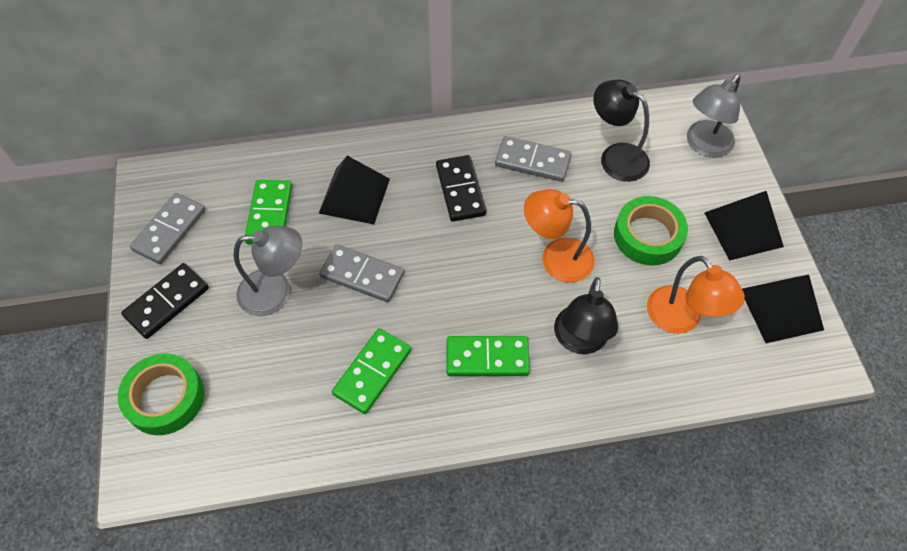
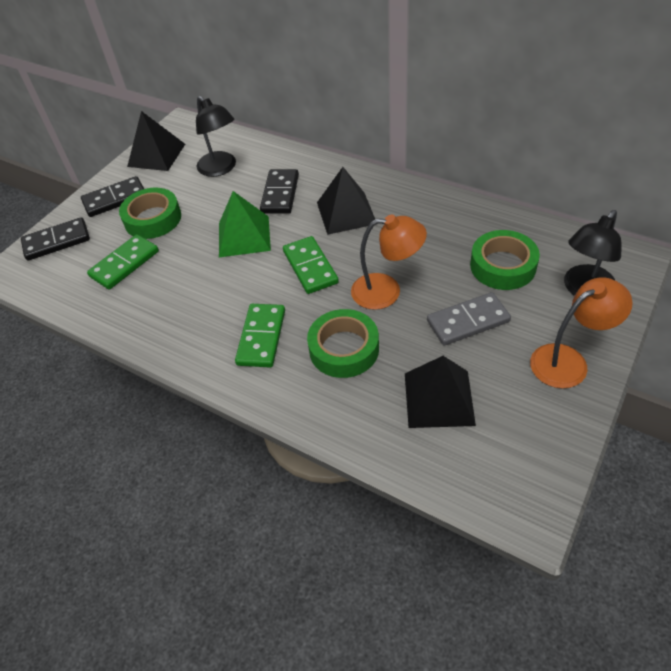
black domino: [121,263,209,339] [436,155,486,222] = 2 -> [21,217,90,261] [81,176,144,217] [260,169,299,214] = 3
green pyramid: none = 0 -> [219,191,271,257] = 1
green tape: [118,353,204,435] [614,196,688,266] = 2 -> [119,188,181,239] [307,309,379,378] [470,230,540,290] = 3
grey domino: [130,193,206,264] [319,244,404,302] [495,136,571,182] = 3 -> [427,292,511,346] = 1
grey lamp: [234,226,302,316] [687,74,740,158] = 2 -> none = 0

